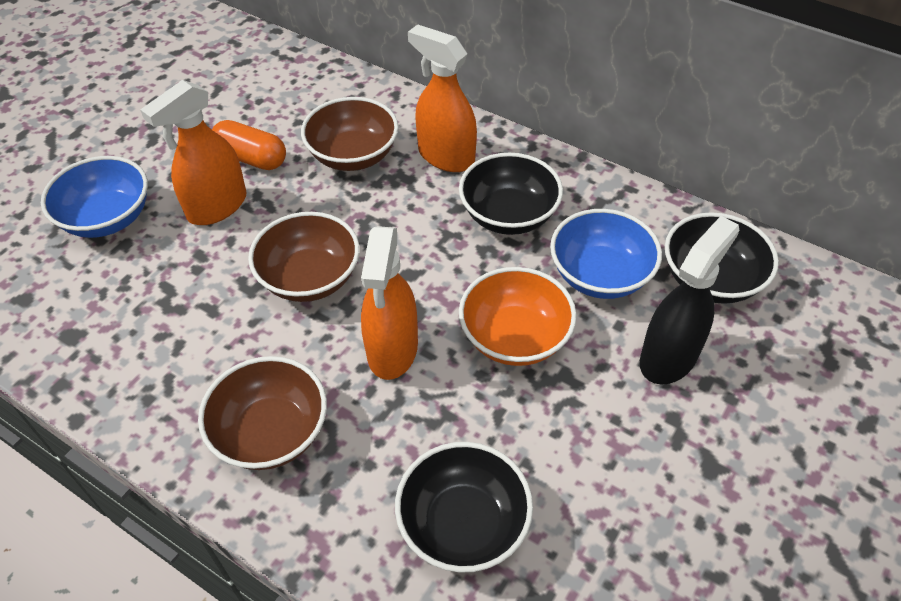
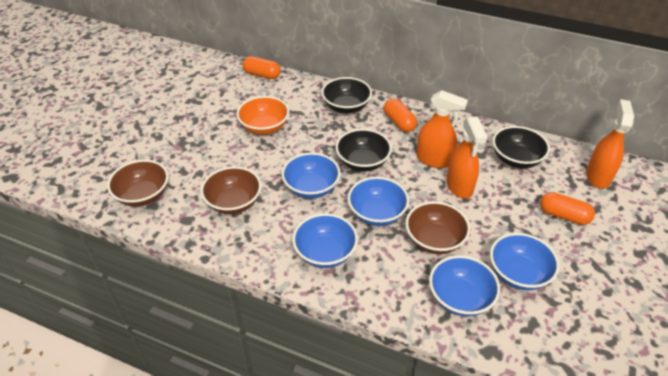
black spray bottle: [640,216,739,385] = 1 -> none = 0
blue bowl: [41,156,148,238] [550,209,662,299] = 2 -> [282,153,340,199] [292,213,358,268] [348,177,409,226] [429,255,500,317] [490,233,559,290] = 5
orange capsule: [212,120,286,170] = 1 -> [243,56,281,79] [384,99,417,132] [540,192,595,225] = 3

